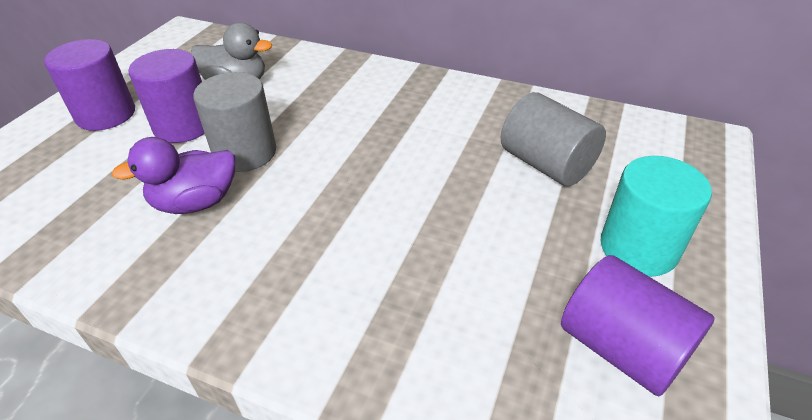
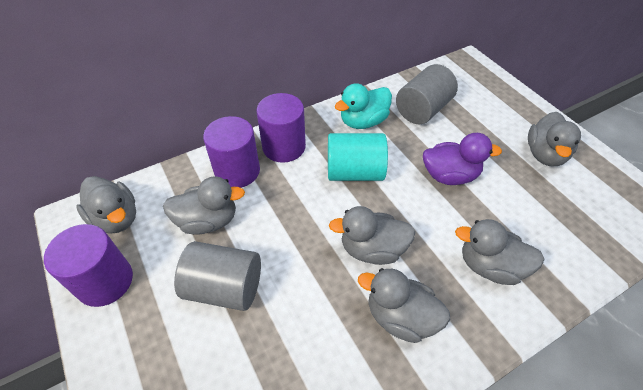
grey duck: [191,23,272,80] = 1 -> [76,176,136,234] [163,176,245,235] [329,206,415,265] [358,268,450,343] [455,219,544,285] [528,112,581,166] = 6
turquoise duck: none = 0 -> [335,83,392,129] = 1

